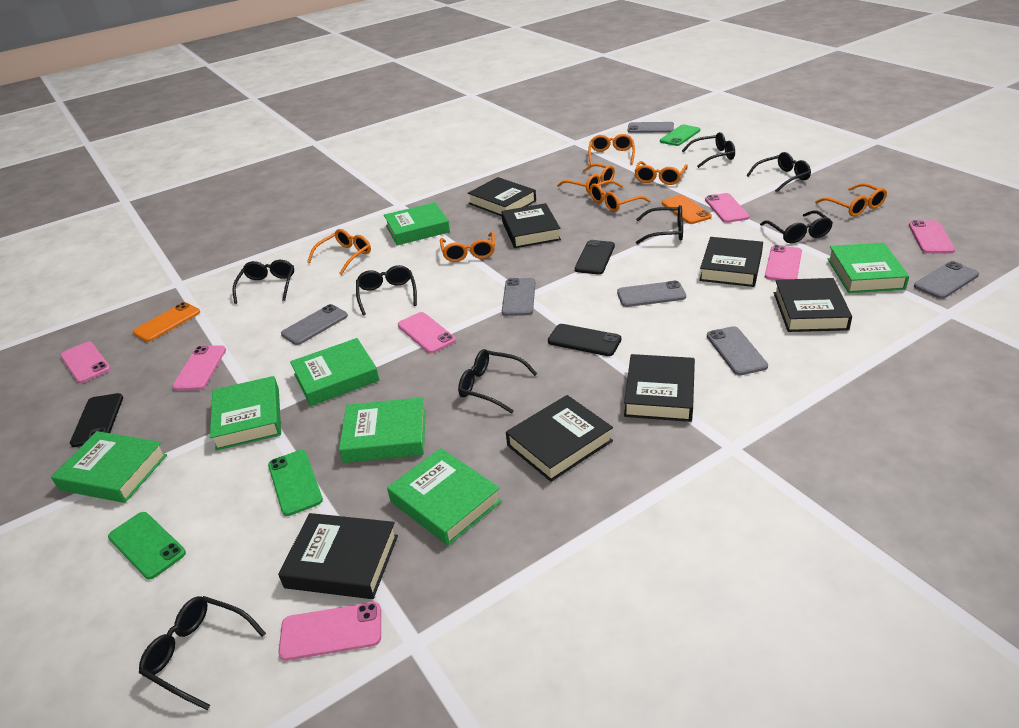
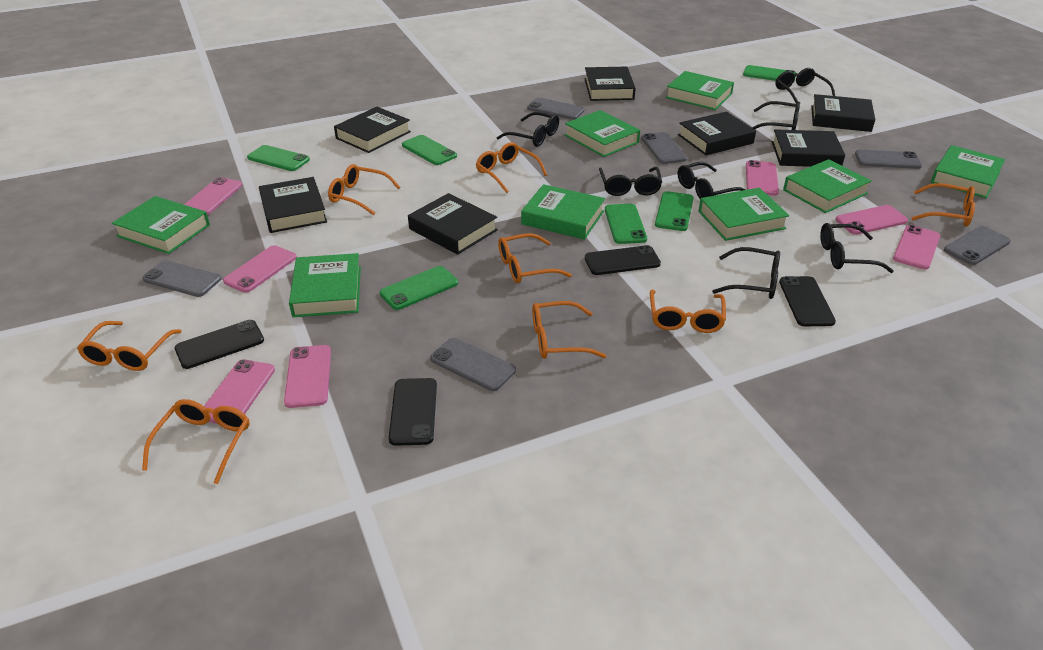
black glasses: [139,596,266,710] [232,260,294,304] [356,265,417,316] [458,349,538,414] [636,205,683,244] [682,132,735,168] [747,152,811,193] [760,210,833,243] = 8 -> [497,112,559,147] [599,167,662,196] [678,162,745,199] [712,247,780,299] [752,101,800,130] [775,68,835,104] [820,223,894,273] = 7
black phone: [70,393,123,447] [548,324,621,356] [575,240,615,274] = 3 -> [174,320,264,369] [389,378,437,446] [585,245,661,275] [779,276,836,326] = 4
green book: [51,431,167,503] [210,376,281,451] [290,338,380,406] [339,397,426,463] [384,202,450,245] [387,448,502,546] [827,242,909,293] = 7 -> [112,196,210,254] [289,253,361,317] [521,184,605,240] [565,110,640,157] [666,71,734,110] [698,188,789,241] [783,159,872,213] [931,145,1005,198] = 8
green phone: [108,512,186,579] [268,450,323,516] [660,125,700,146] = 3 -> [247,145,310,171] [380,266,458,310] [402,135,457,165] [605,204,647,244] [655,191,693,231] [743,65,796,83] = 6
orange glasses: [307,229,371,275] [440,232,495,262] [557,163,615,193] [588,134,635,165] [590,180,651,212] [635,161,688,185] [815,183,887,217] = 7 -> [77,321,182,371] [142,399,249,484] [328,164,400,215] [476,142,547,193] [498,233,572,283] [532,301,606,359] [650,290,726,333] [911,183,975,227] = 8
orange phone: [133,302,200,342] [662,195,712,224] = 2 -> none = 0

